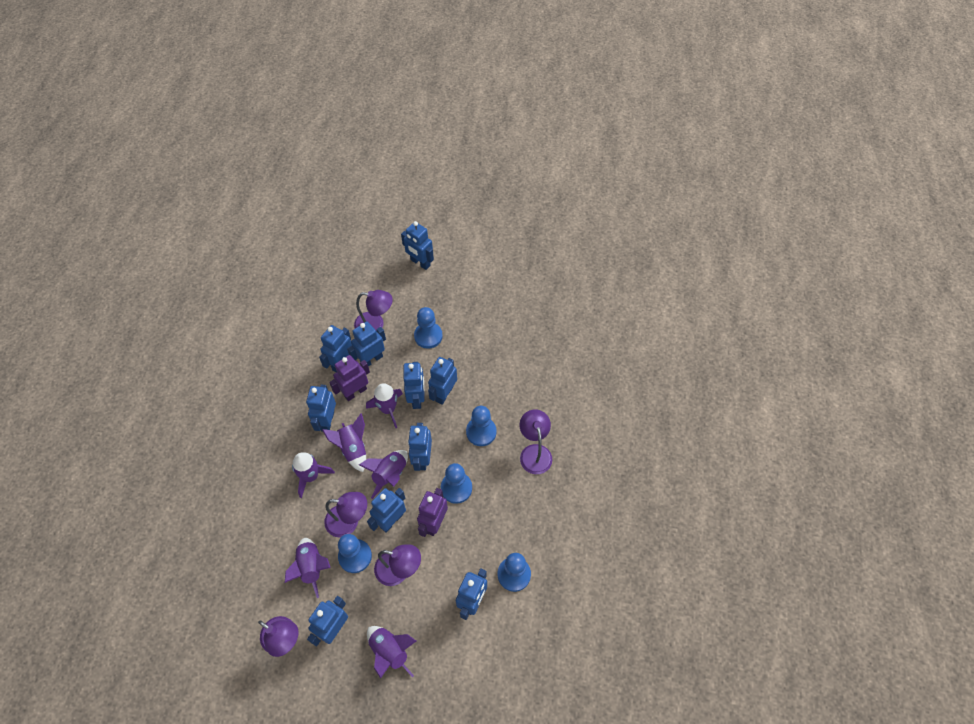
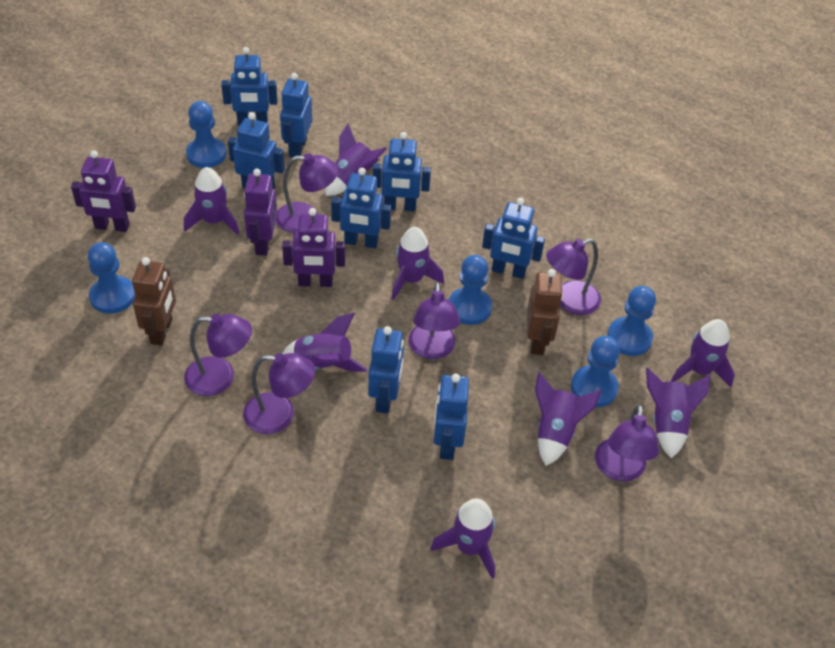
blue robot: [306,384,336,431] [307,596,348,647] [319,325,352,372] [347,321,386,367] [367,488,406,533] [401,221,434,270] [403,362,425,409] [408,423,432,471] [428,357,457,405] [456,568,487,620] = 10 -> [221,47,278,126] [228,112,285,189] [280,73,312,157] [331,168,391,248] [368,326,404,413] [373,132,431,211] [434,374,469,460] [482,198,545,279] = 8
brown robot: none = 0 -> [132,257,176,346] [527,269,563,355] = 2
purple lamp: [258,616,298,657] [324,492,367,537] [354,290,393,330] [374,545,421,586] [520,409,552,474] = 5 -> [184,314,252,396] [243,353,316,434] [276,153,339,233] [408,282,460,359] [546,238,601,315] [595,404,659,482] = 6
purple robot: [329,355,370,401] [417,488,448,537] = 2 -> [71,150,136,232] [244,169,277,256] [282,208,345,287] = 3
purple rocket: [285,538,331,598] [292,452,335,498] [322,413,366,472] [359,450,408,499] [366,383,403,428] [367,626,416,679] = 6 -> [184,167,240,235] [282,313,368,372] [325,124,387,196] [392,227,444,300] [430,498,495,579] [535,372,602,466] [646,368,711,458] [671,319,735,388] = 8

